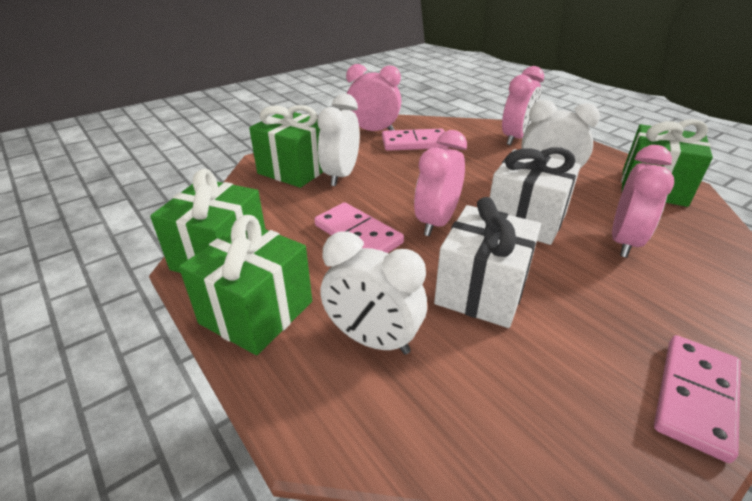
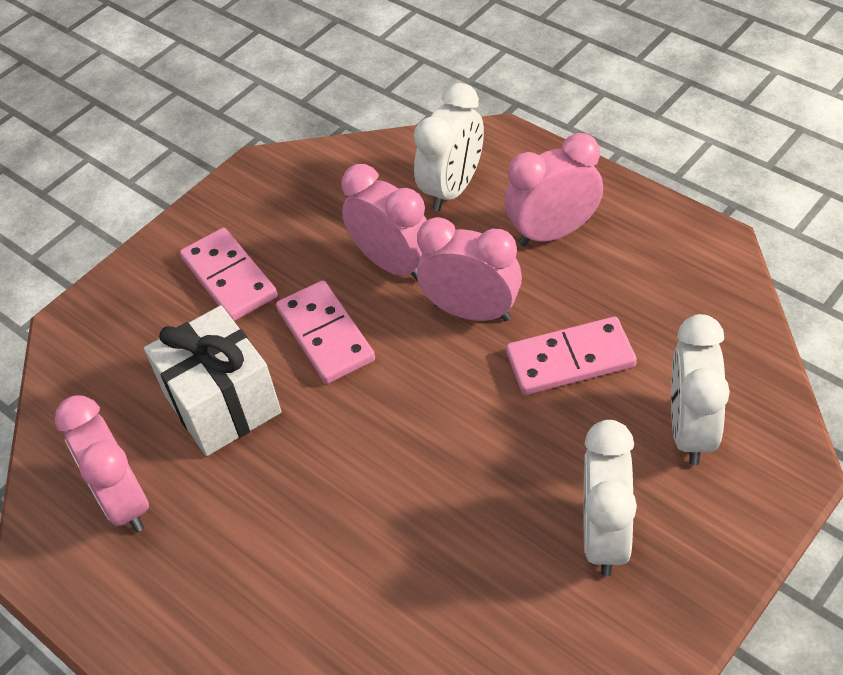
green gift: [150,169,265,273] [179,215,312,355] [249,105,323,188] [621,119,713,207] = 4 -> none = 0
white gift: [434,197,541,328] [490,147,581,245] = 2 -> [144,305,282,456] = 1

